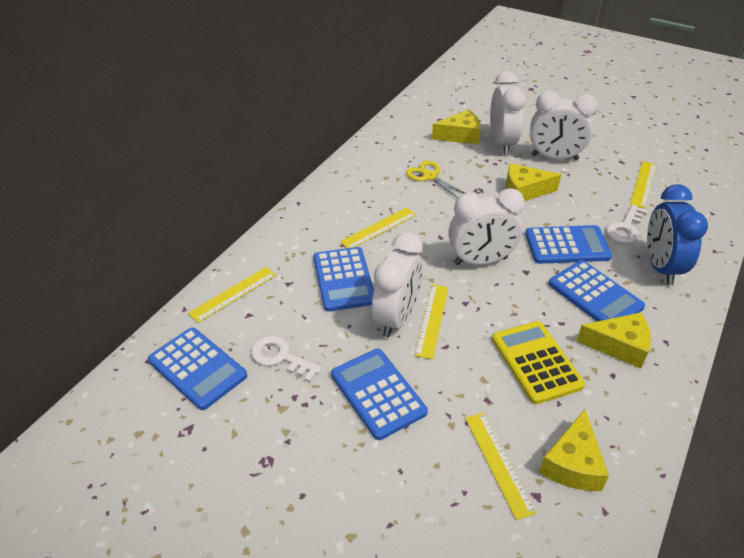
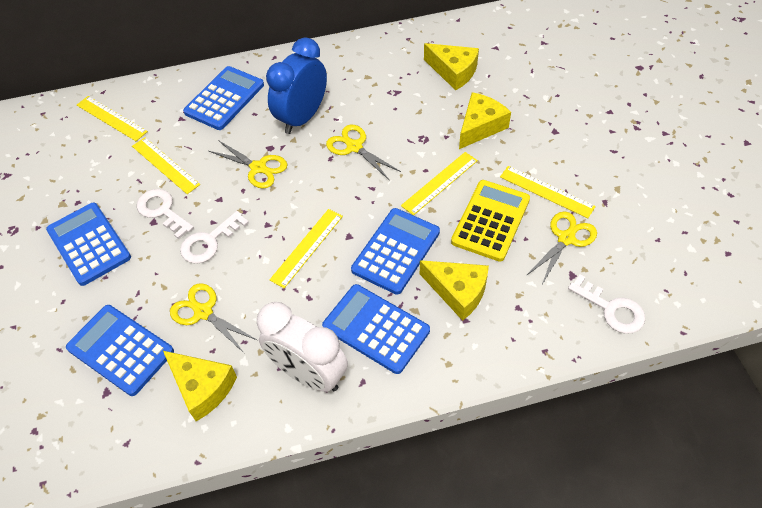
white clock: [372,232,423,338] [449,188,525,265] [490,71,526,155] [530,91,597,160] = 4 -> [257,302,348,392] = 1
white key: [251,335,322,382] [606,205,648,243] = 2 -> [137,189,194,239] [180,211,249,264] [568,275,645,334] = 3
yellow scissors: [406,161,466,198] = 1 -> [170,283,257,354] [209,140,288,189] [326,125,401,180] [526,211,597,284] = 4

